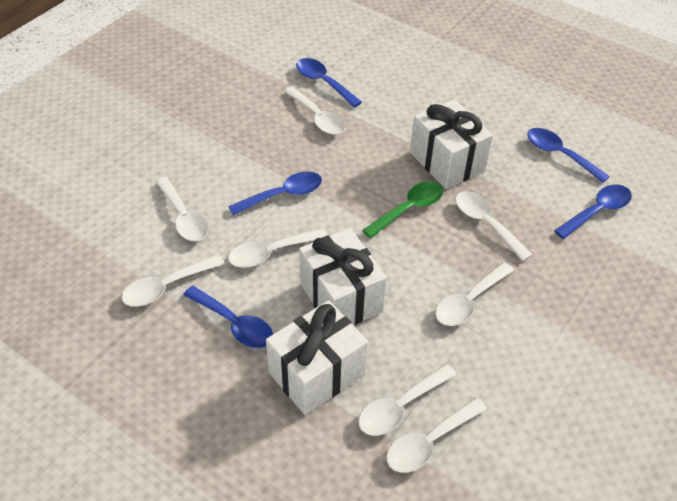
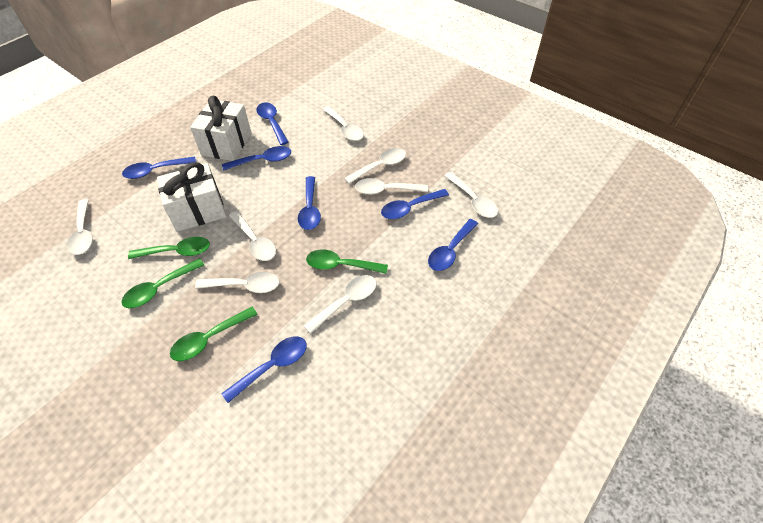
blue spoon: [183,286,273,348] [228,171,322,215] [296,58,362,107] [527,128,610,183] [554,185,632,239] = 5 -> [122,157,196,179] [222,146,291,171] [222,336,307,403] [256,102,289,145] [298,176,321,230] [381,189,449,219] [428,219,478,271] = 7
green spoon: [362,181,443,238] = 1 -> [122,258,204,308] [128,237,210,259] [170,307,258,361] [306,249,388,274] = 4
white gift: [266,300,368,415] [299,228,387,325] [410,99,493,189] = 3 -> [157,162,226,232] [190,96,251,161] = 2

